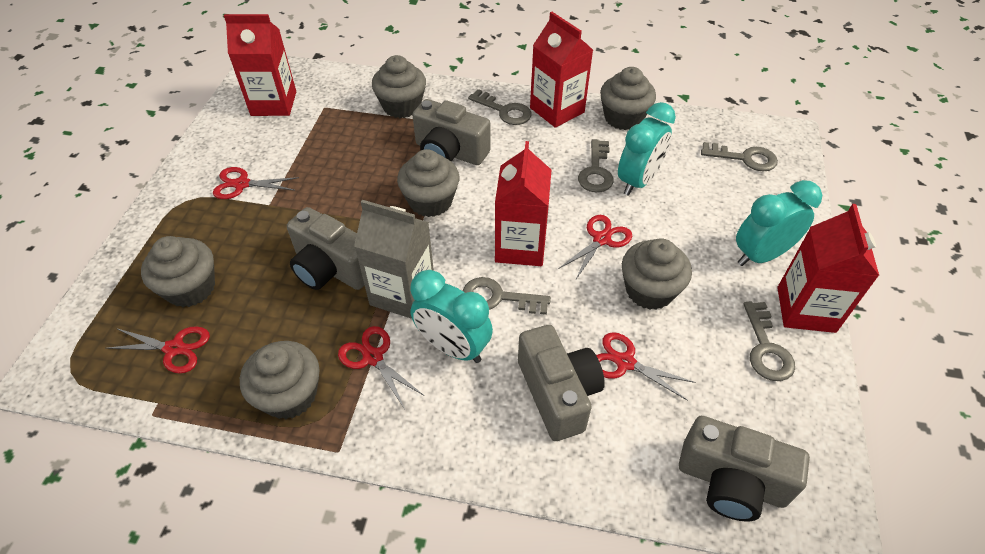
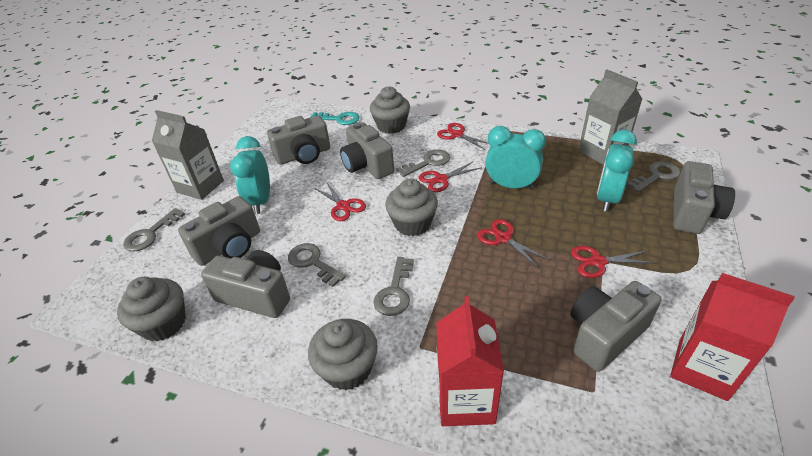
grey camera: [287,207,364,290] [413,99,491,165] [518,325,605,441] [679,416,810,522] = 4 -> [178,196,260,266] [201,250,290,318] [267,116,330,165] [340,122,394,179] [570,281,661,372] [673,161,735,234] = 6
grey carton: [354,200,434,319] = 1 -> [152,110,224,200] [578,69,642,165] = 2
grey cupcake: [141,236,215,307] [240,341,320,419] [372,55,426,118] [397,149,459,217] [600,67,656,130] [622,238,692,310] = 6 -> [117,277,186,341] [308,319,378,390] [370,86,410,134] [385,178,438,236] = 4
red carton: [224,14,296,116] [495,141,551,266] [530,12,593,128] [777,204,879,333] = 4 -> [436,296,504,426] [670,273,794,401] = 2
turquoise key: none = 0 -> [310,112,359,125] = 1

